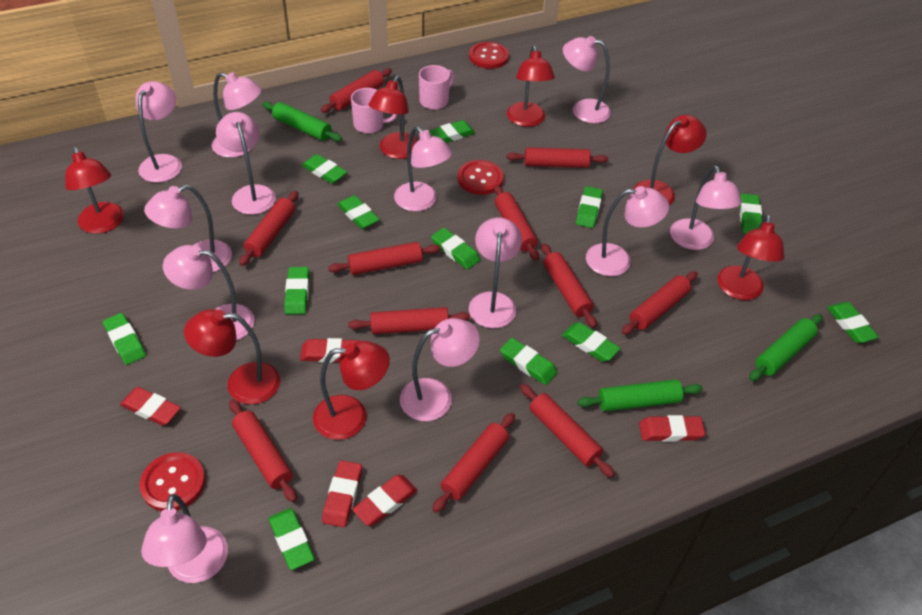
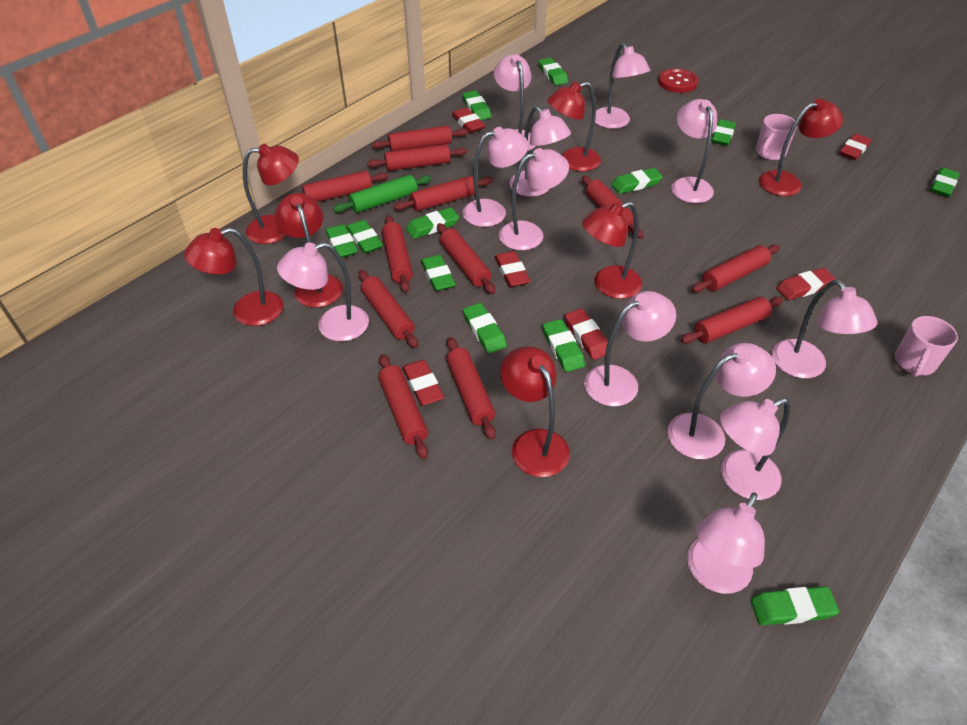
green rolling pin: [262,102,342,142] [578,379,703,411] [749,314,823,381] = 3 -> [333,175,432,213] = 1
red button: [140,452,205,511] [458,160,504,195] [469,42,509,69] = 3 -> [658,68,699,93] = 1
red eraser: [120,387,181,426] [300,338,359,363] [322,460,362,527] [352,475,418,526] [639,415,705,442] = 5 -> [402,360,444,406] [452,108,486,133] [495,251,530,287] [565,309,608,360] [776,268,836,300] [839,134,871,160] = 6
red rolling pin: [229,400,297,502] [239,191,298,266] [321,68,392,113] [328,242,441,275] [348,307,470,334] [432,413,515,513] [494,185,539,261] [506,147,608,168] [520,384,615,478] [541,243,597,328] [622,271,698,335] = 11 -> [288,170,388,202] [359,270,418,348] [367,144,467,171] [371,125,468,151] [378,354,428,459] [382,215,413,293] [394,176,493,211] [437,223,495,294] [446,337,496,440] [582,175,644,239] [681,297,783,344] [692,245,780,292] = 12

